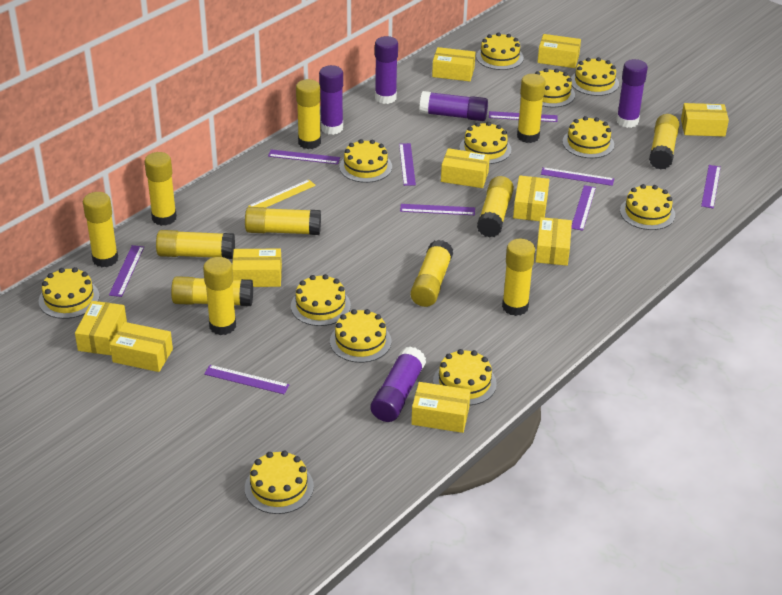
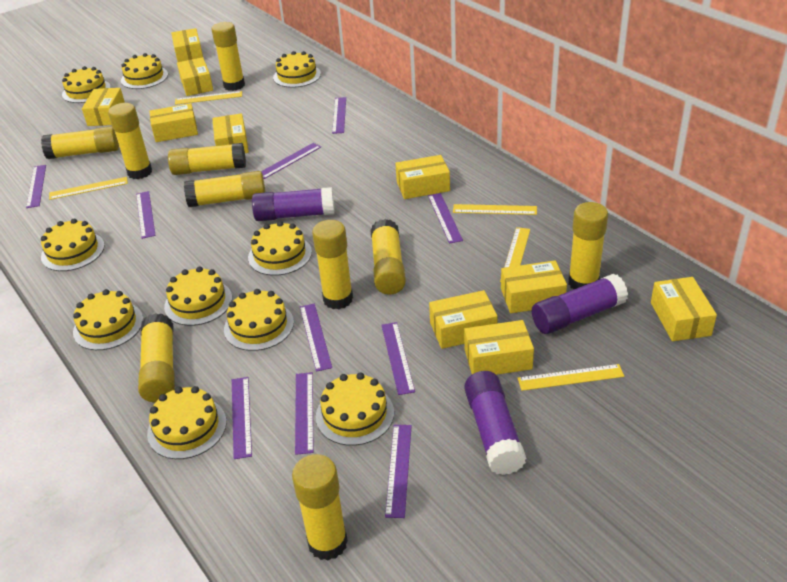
purple glue stick: [319,65,343,135] [371,346,426,422] [375,36,398,104] [419,91,488,121] [616,59,648,128] = 5 -> [252,187,335,221] [464,371,526,475] [532,274,628,334] = 3
purple ruler: [109,245,144,297] [204,365,289,394] [268,150,340,164] [399,143,416,186] [400,204,475,215] [489,111,557,122] [541,167,614,186] [571,185,596,231] [701,165,721,208] = 9 -> [26,165,46,208] [136,191,156,239] [232,377,252,459] [261,143,321,179] [295,372,314,455] [300,304,332,372] [332,97,346,134] [381,322,415,395] [385,425,412,518] [428,193,463,244] = 10
yellow cake: [39,267,100,319] [245,451,314,514] [291,274,351,326] [330,309,391,363] [339,139,392,183] [433,349,497,406] [459,122,511,164] [476,32,524,70] [535,68,575,108] [562,116,614,158] [571,57,619,96] [620,184,675,230] = 12 -> [41,219,105,271] [62,66,111,103] [73,289,143,350] [121,53,168,89] [147,386,227,459] [164,266,232,326] [224,289,294,351] [248,221,312,276] [273,51,321,88] [316,373,394,446] = 10
yellow glue stick: [83,192,118,267] [144,152,177,226] [156,230,235,259] [171,276,253,306] [203,257,236,335] [245,207,321,235] [296,79,321,149] [410,240,453,307] [477,176,514,237] [502,239,535,316] [517,74,546,143] [649,114,680,170] = 12 -> [41,126,119,159] [108,103,152,179] [138,313,175,403] [168,143,246,175] [184,171,265,207] [212,22,245,91] [292,454,348,561] [312,220,353,309] [370,219,406,295] [568,202,608,289] = 10
yellow ruler: [248,179,316,208] = 1 -> [49,177,128,200] [175,91,242,105] [453,204,537,215] [500,227,530,282] [518,364,624,391] = 5

